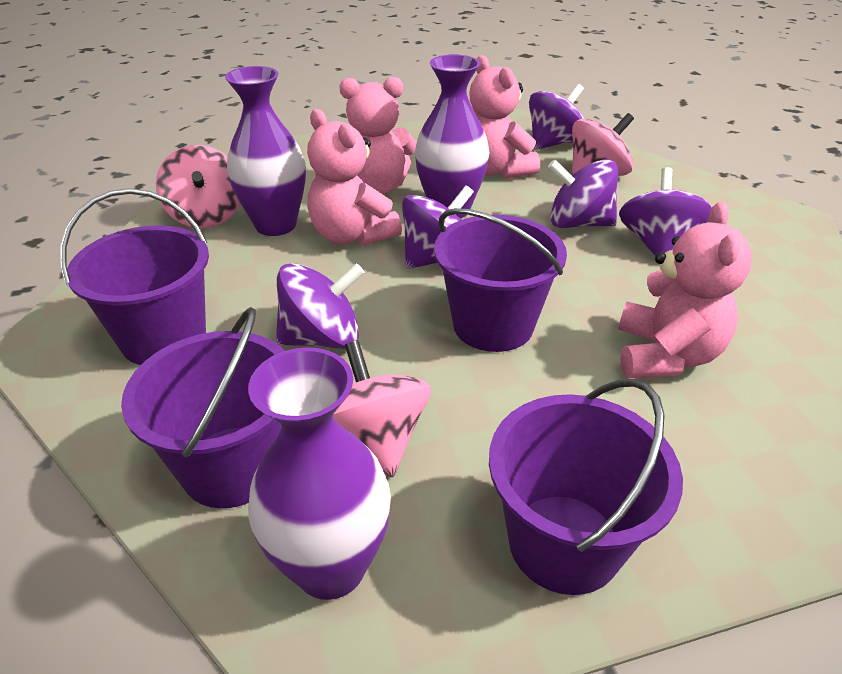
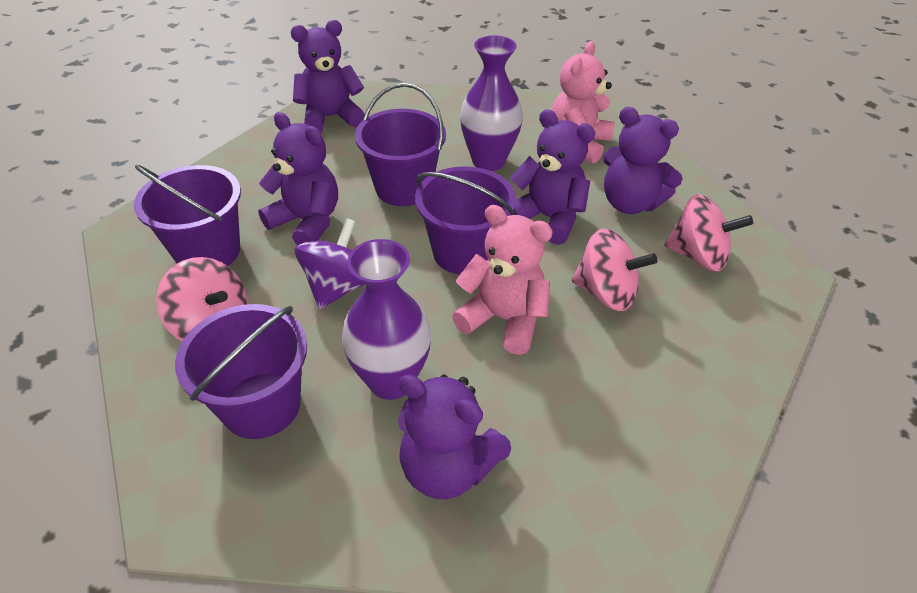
pink teddy bear: [307,109,402,245] [340,77,417,194] [469,55,540,179] [618,202,752,378] = 4 -> [452,205,553,355] [551,41,615,164] = 2
purple spinning top: [276,263,365,349] [402,185,474,269] [529,84,584,150] [548,159,618,228] [619,167,712,256] = 5 -> [295,218,365,309] = 1
purple teddy bear: none = 0 -> [258,112,338,245] [291,20,365,132] [398,374,511,499] [510,109,595,245] [603,107,683,214] = 5
purple vase: [225,66,306,236] [248,347,391,600] [415,54,489,218] = 3 -> [342,239,431,400] [460,35,523,171] = 2

